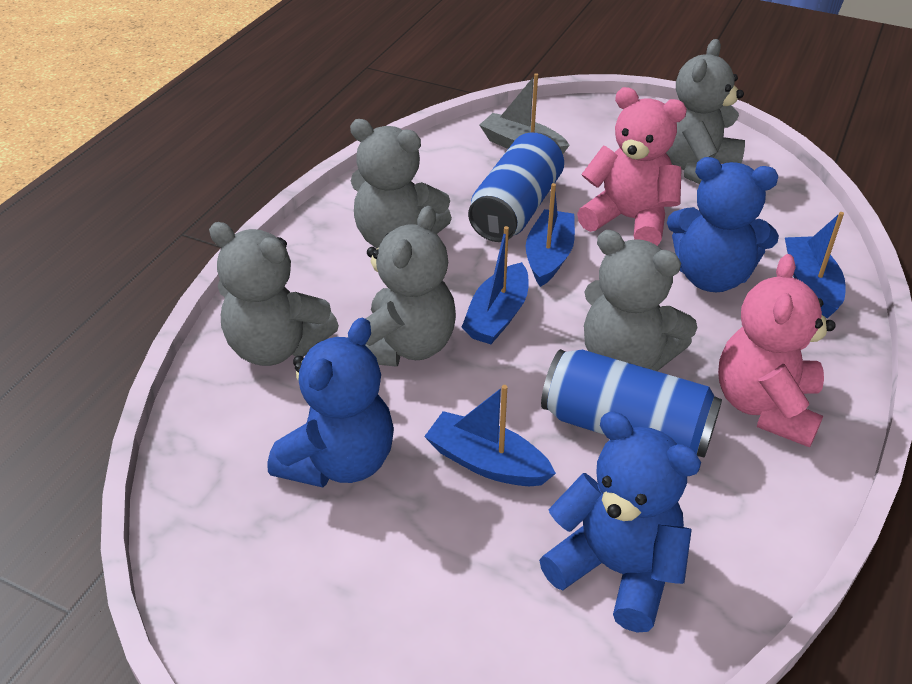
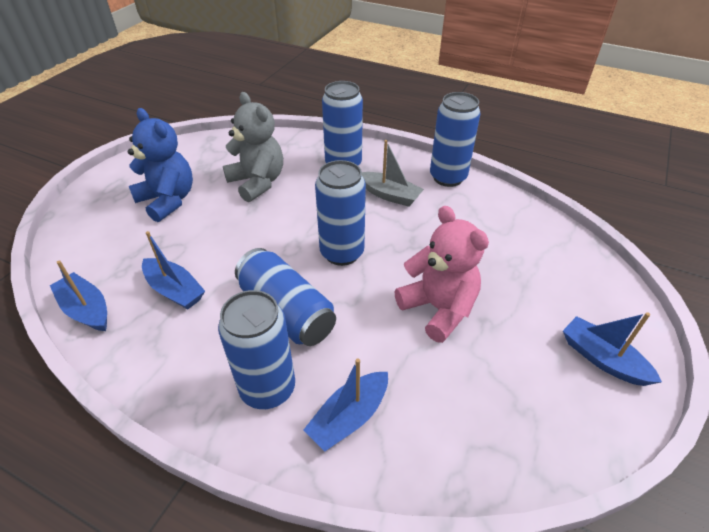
blue can: [468,133,564,242] [541,349,722,458] = 2 -> [218,290,295,409] [235,248,336,346] [315,160,366,266] [322,81,363,165] [430,92,481,187] = 5
blue teddy bear: [268,317,394,488] [539,412,701,633] [667,157,779,292] = 3 -> [128,108,193,222] = 1
grey teddy bear: [209,222,339,366] [350,119,452,248] [366,206,456,367] [584,230,697,371] [666,39,745,184] = 5 -> [223,92,283,202] = 1
pink teddy bear: [577,87,687,246] [718,254,836,447] = 2 -> [394,206,489,343] = 1

